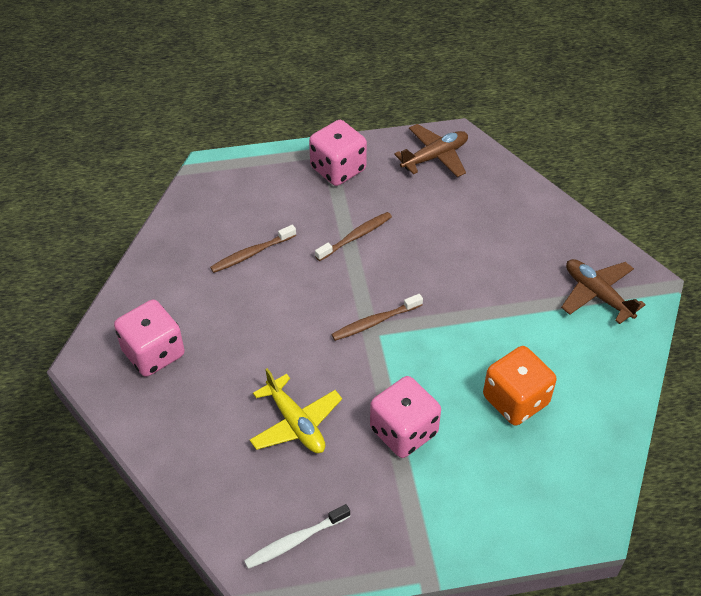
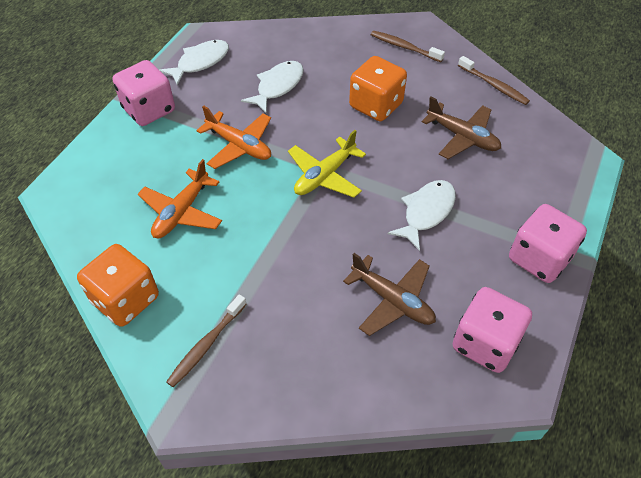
orange dice: [483,346,557,426] = 1 -> [77,244,159,327] [349,56,407,121] = 2
orange plane: none = 0 -> [138,159,222,238] [196,105,271,169] = 2
white fish: none = 0 -> [159,40,229,86] [241,61,304,113] [388,180,456,251] = 3
white toothbrush: [244,504,350,569] = 1 -> none = 0

